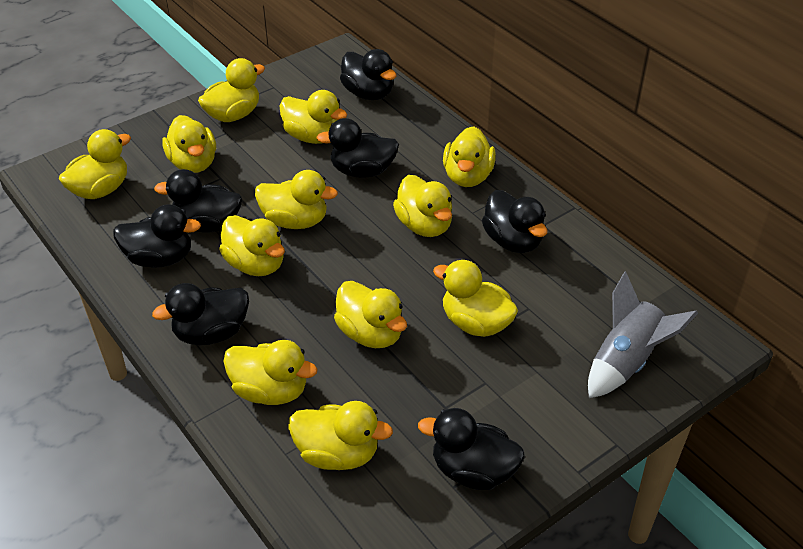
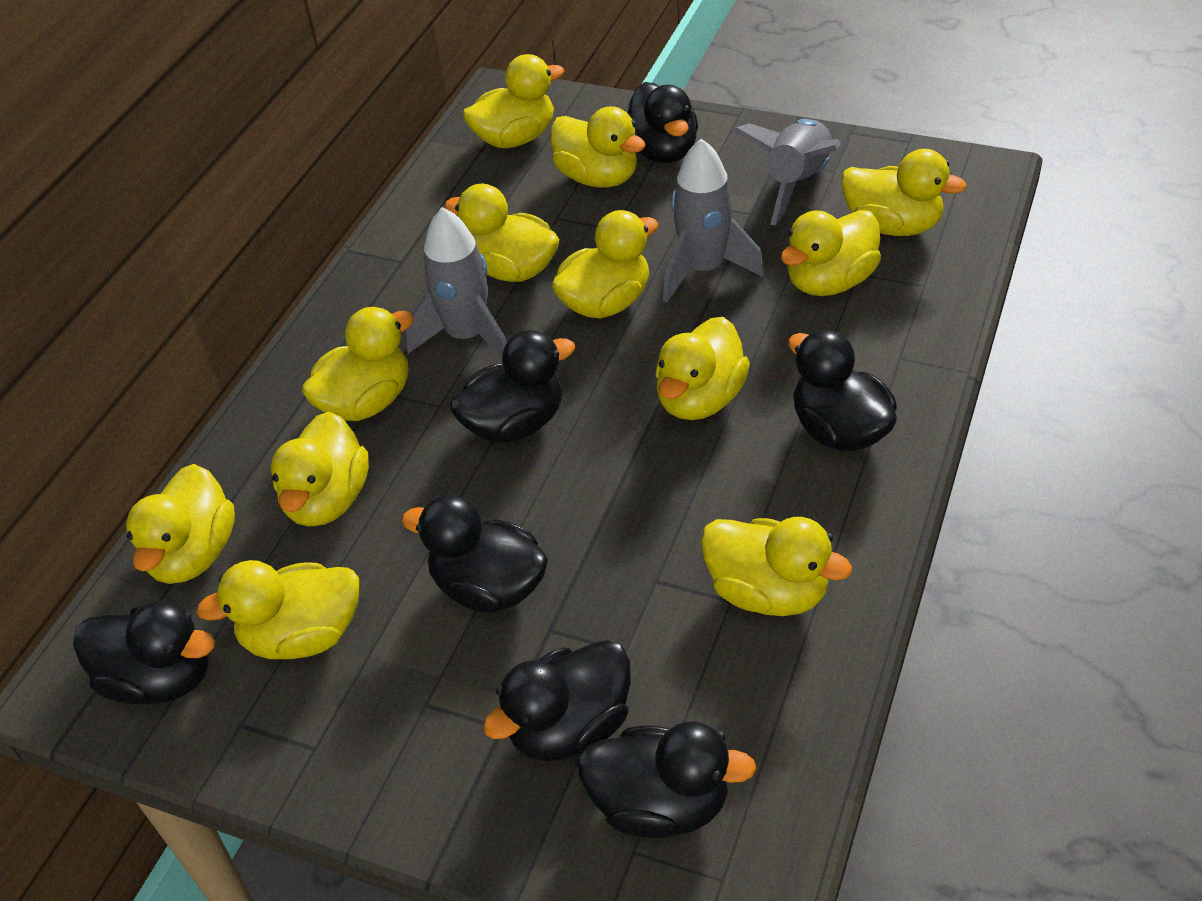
grey rocket: [588,271,698,398] = 1 -> [406,207,507,359] [663,139,764,303] [733,119,840,225] = 3

